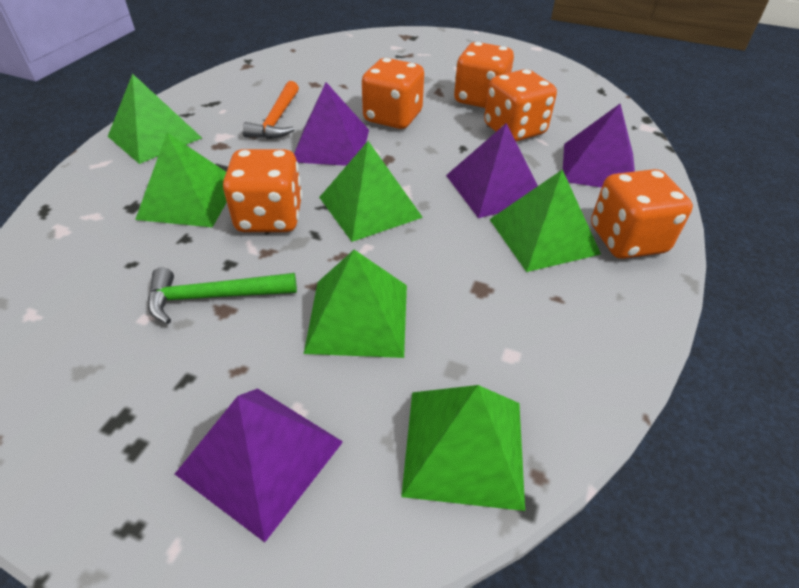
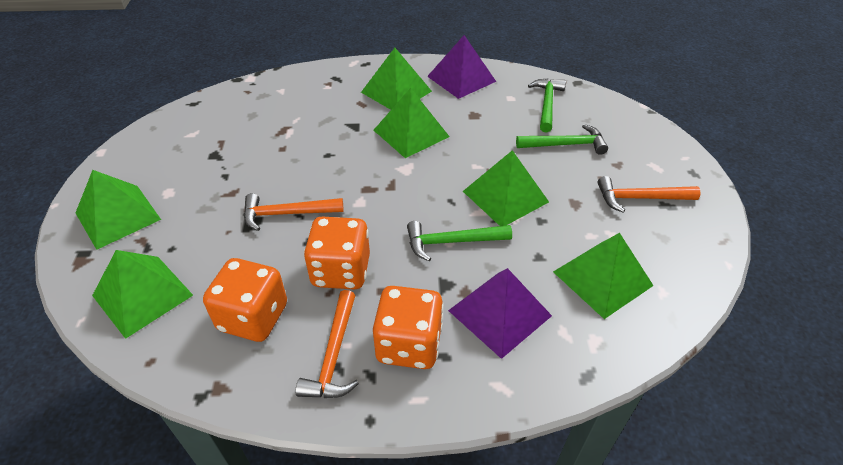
green hammer: [148,268,297,324] = 1 -> [407,221,512,261] [516,124,608,155] [528,79,566,132] = 3
orange dice: [223,149,303,232] [362,58,424,129] [454,42,514,108] [484,69,557,142] [591,169,693,259] = 5 -> [203,258,287,342] [304,217,370,290] [373,286,444,369] = 3
orange hammer: [242,81,299,139] = 1 -> [244,193,344,231] [295,290,359,398] [598,176,701,213] = 3
purple pyramid: [175,388,343,542] [294,82,369,166] [446,123,538,218] [563,104,635,188] = 4 -> [427,35,496,99] [448,268,552,359] = 2

